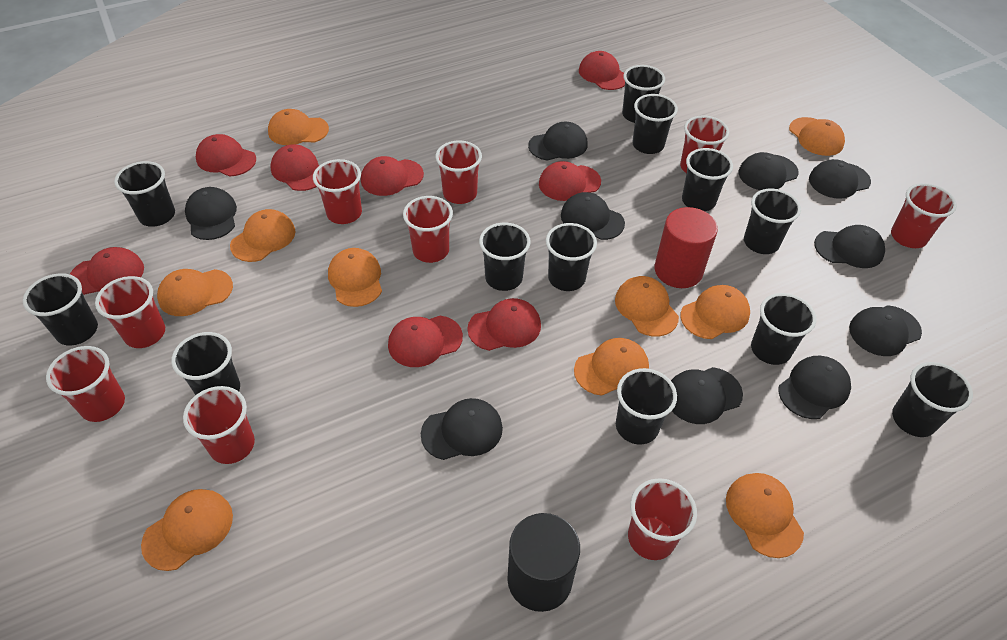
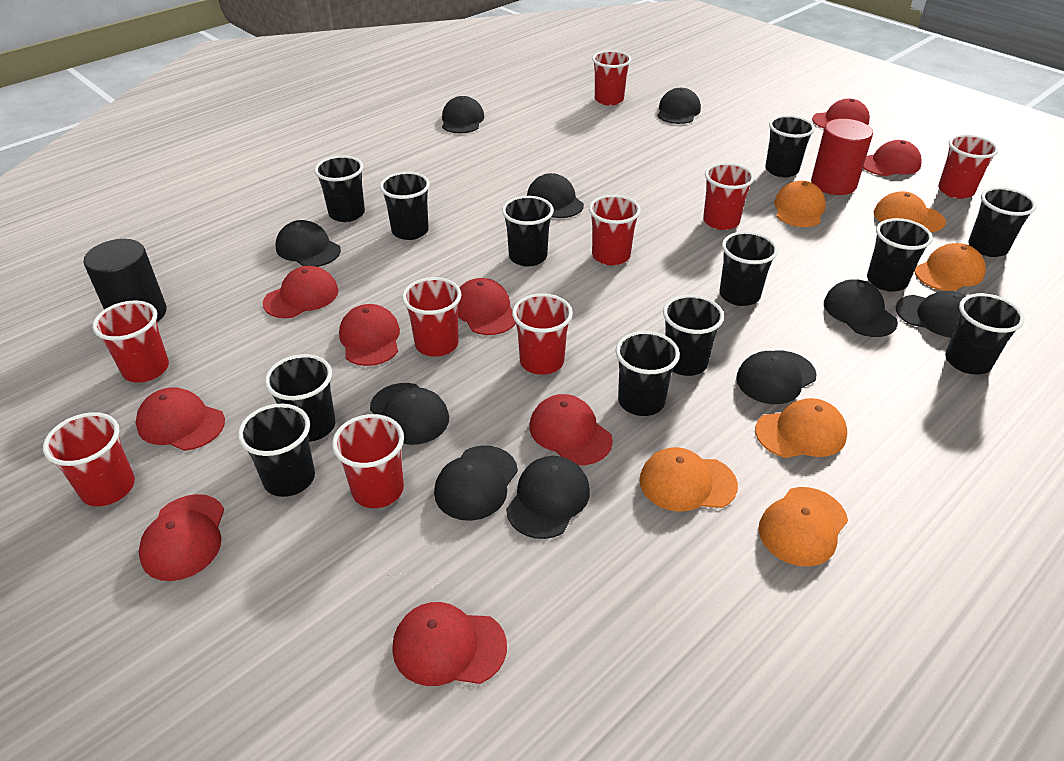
orange cap: [141,489,233,571] [157,269,233,316] [230,209,295,262] [268,109,329,145] [328,248,382,307] [574,338,649,396] [615,276,679,337] [681,285,750,339] [726,473,804,558] [789,117,845,156] = 10 -> [640,447,738,512] [755,398,847,458] [758,487,848,567] [774,181,826,227] [874,191,946,232] [914,243,986,291] = 6
red cap: [70,247,144,295] [196,134,256,177] [270,144,319,191] [361,156,424,196] [388,316,463,367] [467,298,541,351] [539,161,601,201] [579,51,625,90] = 8 -> [136,388,225,451] [139,494,224,581] [263,266,338,318] [339,304,400,366] [392,602,507,686] [458,278,516,335] [529,394,613,465] [812,98,870,128] [863,140,922,176] = 9

